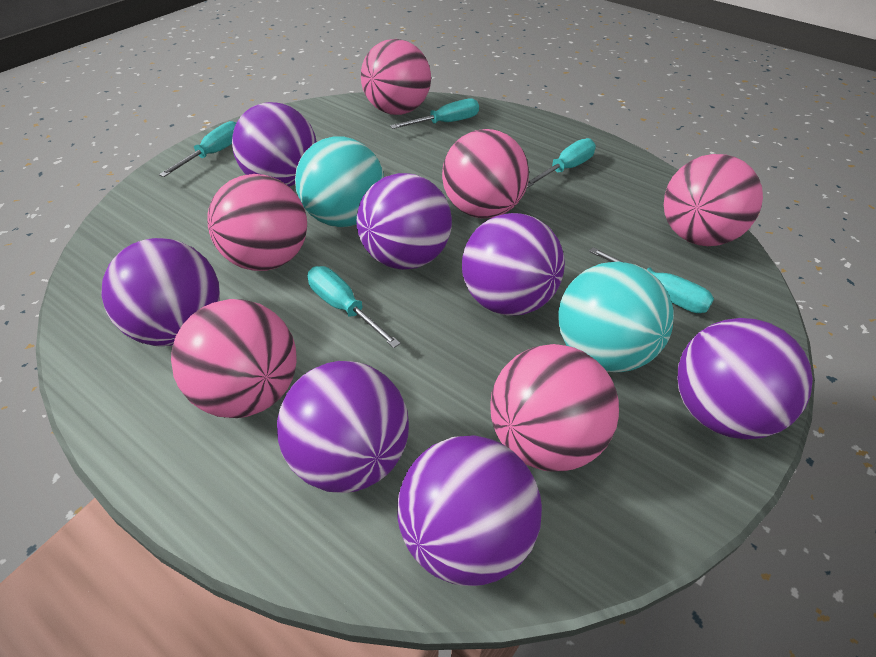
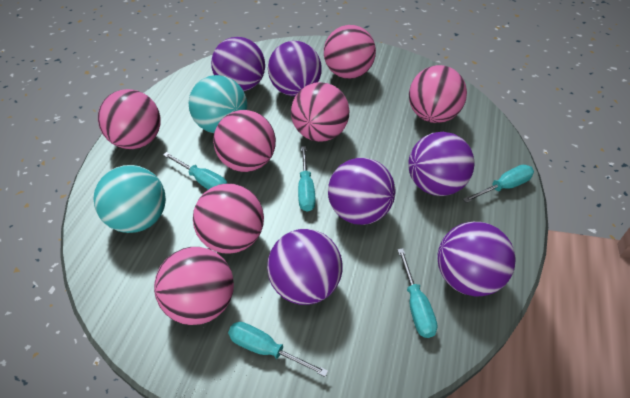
pink ball: [171,299,297,418] [207,174,307,271] [361,39,431,115] [442,129,529,218] [490,344,619,472] [664,154,763,246] = 6 -> [98,89,161,149] [154,247,234,325] [193,183,264,254] [213,110,276,172] [291,82,349,142] [324,25,376,79] [409,65,467,123] = 7
purple ball: [101,238,220,346] [232,102,317,187] [277,361,409,493] [356,173,452,270] [397,435,542,586] [462,213,565,316] [677,318,813,439] = 7 -> [211,37,265,91] [267,229,343,305] [268,41,322,96] [328,158,395,225] [408,132,474,196] [437,222,515,296] = 6

